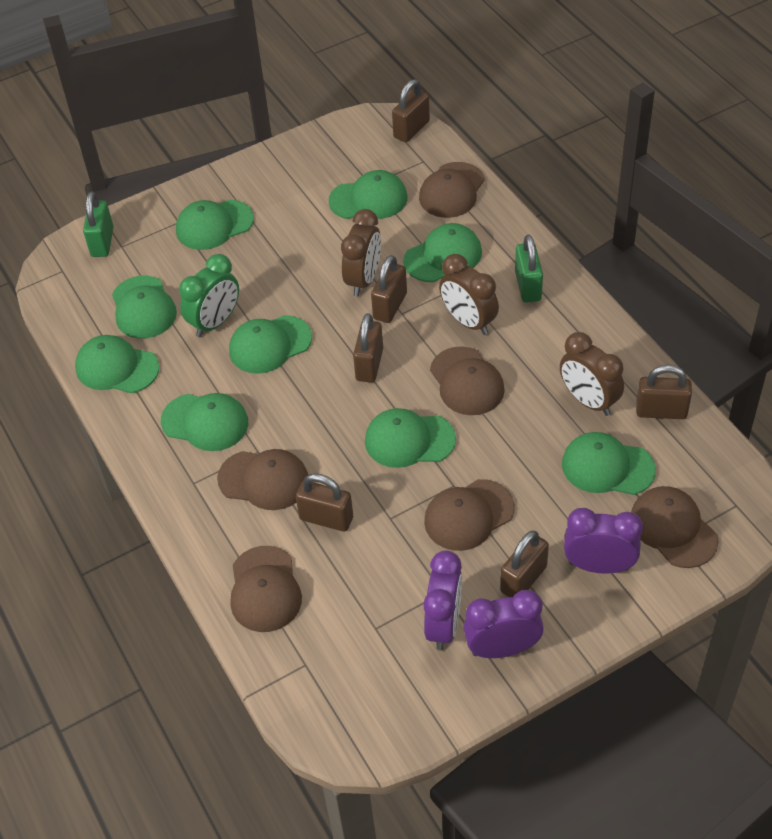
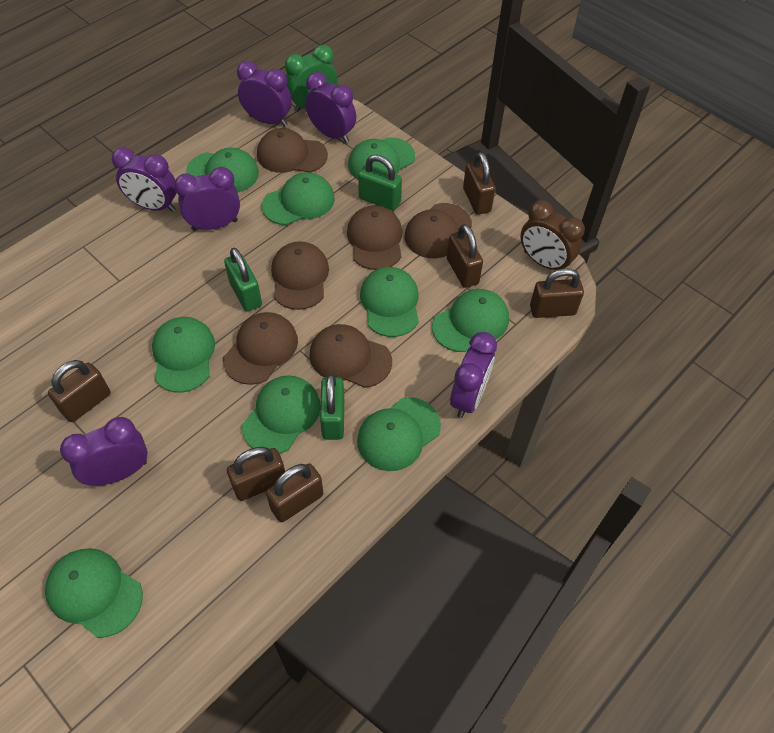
brown clock: [341,209,381,296] [439,254,499,335] [560,332,624,416] = 3 -> [520,200,585,270] = 1
green padlock: [83,192,114,257] [515,235,543,303] = 2 -> [224,248,262,311] [320,374,344,440] [358,155,402,211] = 3
purple clock: [423,551,462,650] [463,590,544,658] [564,508,643,574] = 3 -> [60,417,148,486] [112,147,176,212] [174,167,240,231] [237,61,292,127] [305,72,356,143] [450,332,497,418] = 6

